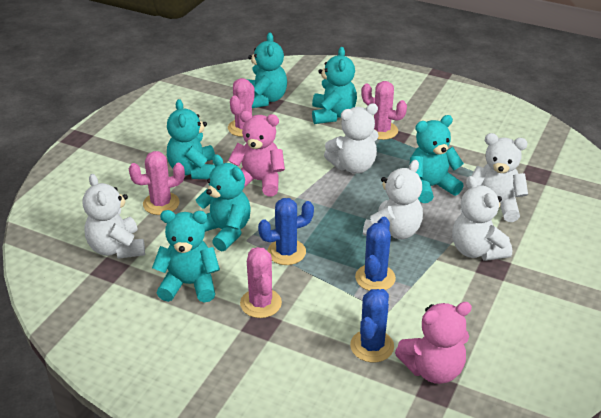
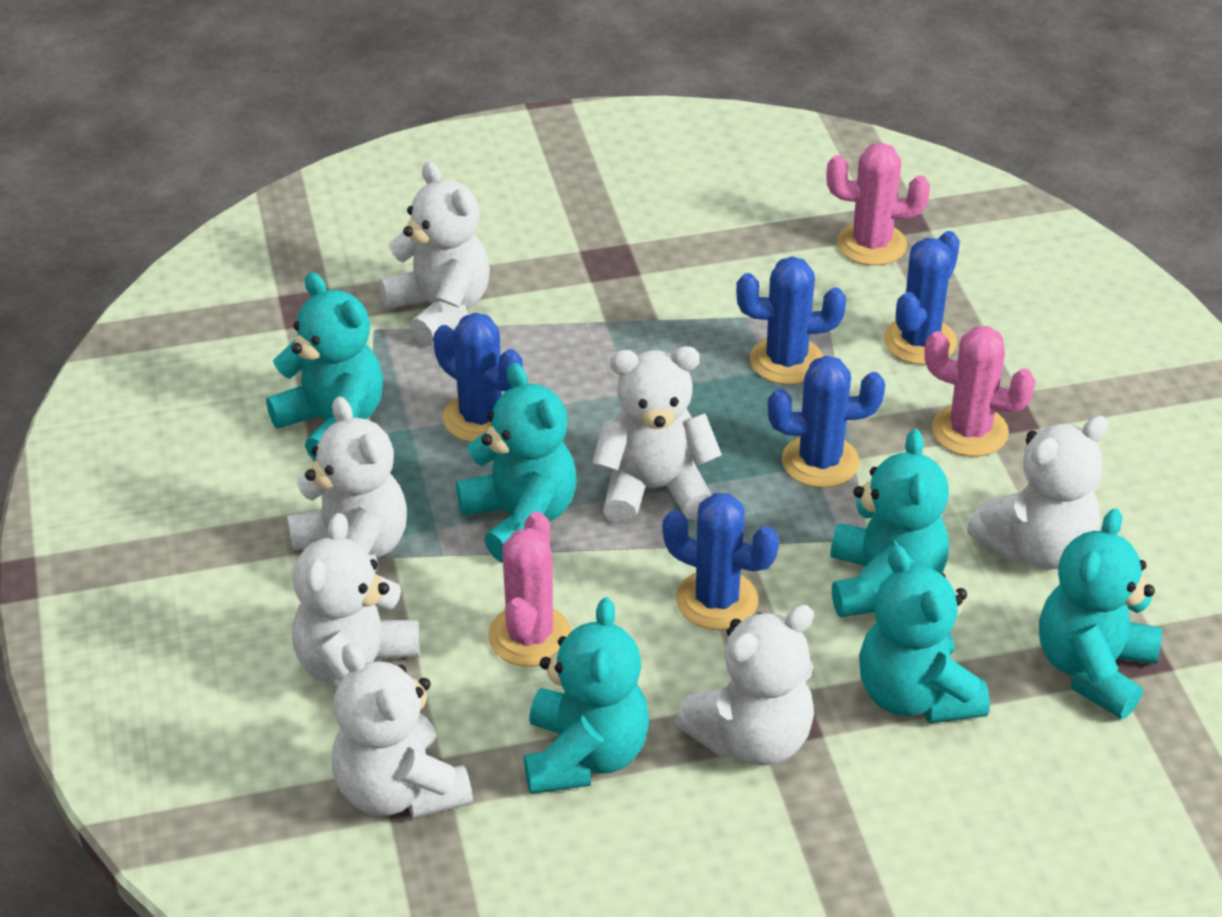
blue cactus: [258,198,314,265] [350,289,394,362] [355,217,396,291] = 3 -> [433,312,523,442] [663,493,779,630] [736,256,846,385] [768,356,885,488] [884,231,960,365] = 5
pink cactus: [129,151,185,215] [228,78,255,137] [240,247,282,318] [361,81,407,140] = 4 -> [488,511,572,667] [826,143,930,266] [924,326,1036,456] = 3
pink teddy bear: [228,111,285,196] [395,302,472,384] = 2 -> none = 0
white teddy bear: [83,174,145,259] [324,103,379,174] [363,160,423,239] [452,176,512,261] [471,133,528,222] = 5 -> [287,397,407,572] [292,513,420,695] [332,643,473,819] [380,161,490,346] [592,346,722,525] [675,605,814,766] [967,416,1109,569] = 7

